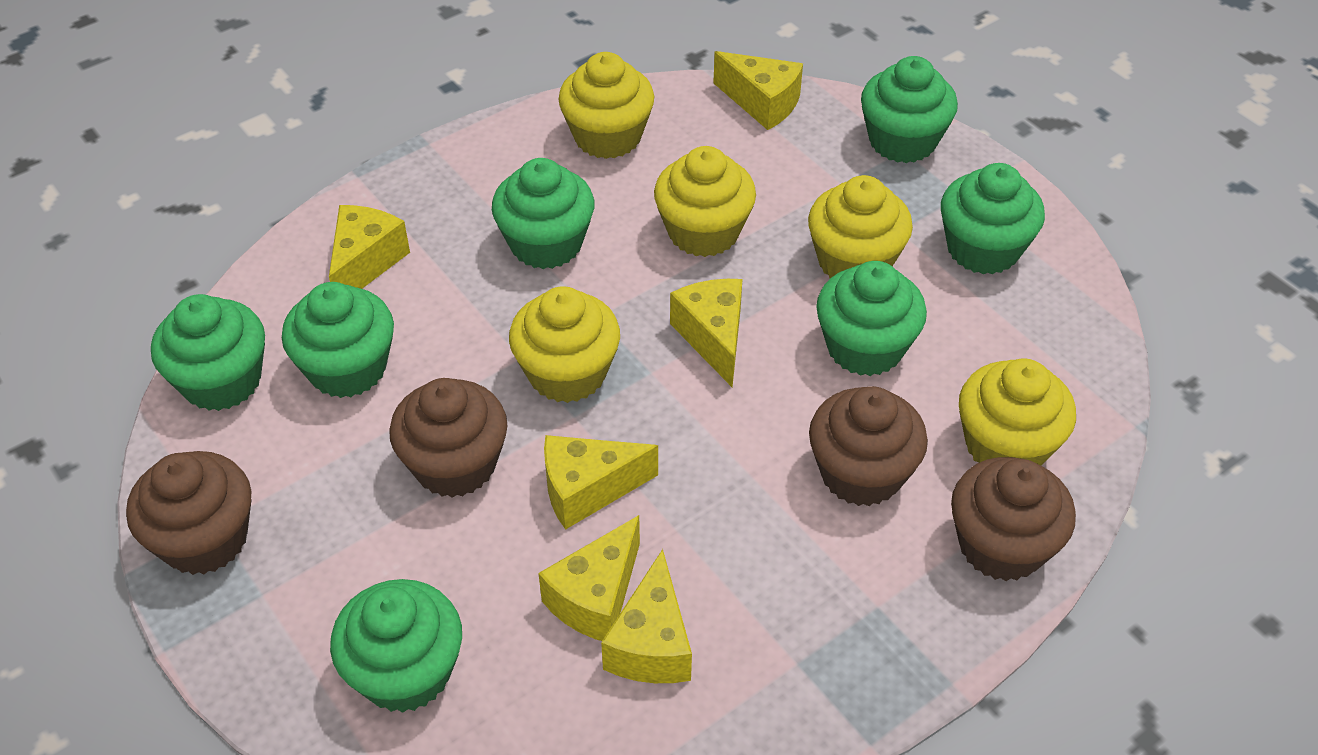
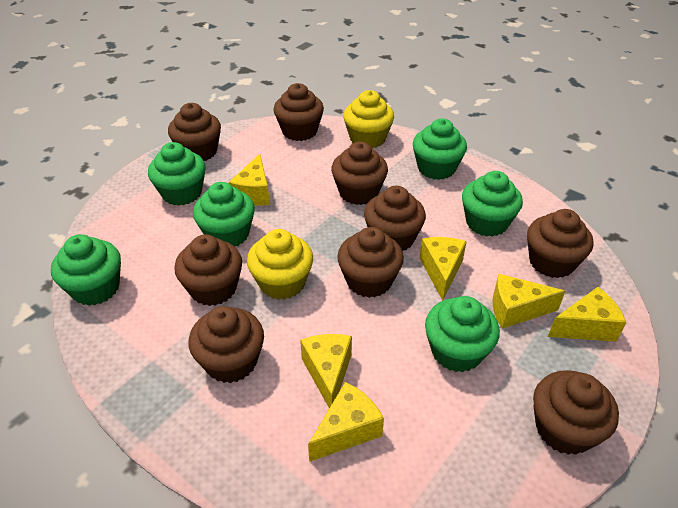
brown cupcake: [126,451,252,575] [389,378,508,498] [809,386,928,506] [951,457,1076,581] = 4 -> [168,103,221,161] [174,235,242,306] [189,306,264,383] [274,83,324,141] [331,142,388,205] [337,227,404,298] [364,186,426,251] [527,209,593,278] [533,370,619,455] = 9
green cupcake: [151,294,265,411] [282,282,394,398] [330,579,462,713] [492,158,594,269] [816,261,927,376] [861,56,958,163] [941,163,1045,275] = 7 -> [51,234,121,306] [148,142,206,206] [193,182,255,247] [413,118,467,180] [425,296,500,372] [462,171,523,237] = 6
yellow cupcake: [509,286,620,403] [558,52,654,159] [654,146,756,257] [808,175,913,279] [959,359,1076,465] = 5 -> [247,229,313,300] [343,90,394,148] = 2

